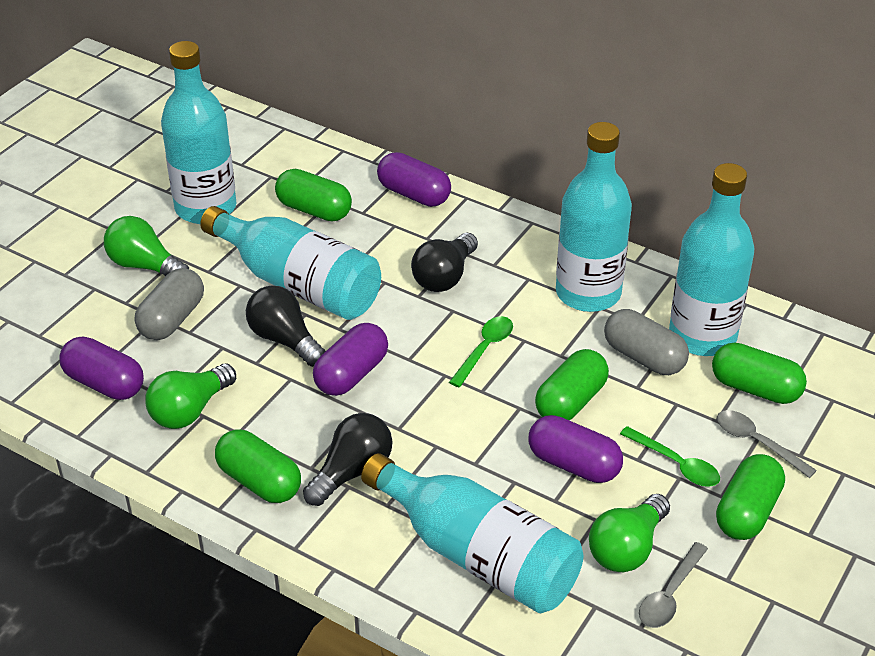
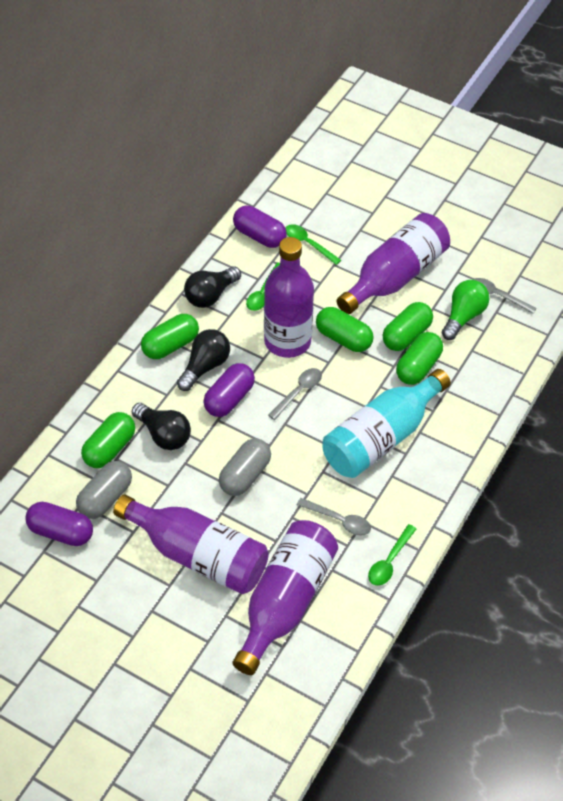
green light bulb: [104,216,189,276] [145,364,236,429] [589,494,670,572] = 3 -> [442,280,490,340] = 1
green spoon: [449,316,513,387] [620,426,720,487] = 2 -> [246,262,280,311] [285,224,341,265] [368,524,416,586] = 3
grey spoon: [639,542,708,628] [717,410,817,478] = 2 -> [268,368,322,420] [297,498,371,536] [473,278,537,314] = 3
purple bottle: none = 0 -> [113,494,269,594] [233,520,338,675] [264,237,314,358] [337,213,450,314] = 4
purple capsule: [59,337,144,400] [313,323,388,396] [377,152,451,207] [528,415,623,483] = 4 -> [26,502,93,546] [203,363,255,417] [233,206,287,248] = 3
turquoise bottle: [161,41,236,224] [200,206,381,320] [361,453,583,613] [556,122,632,312] [669,163,754,356] = 5 -> [322,369,451,478] = 1

